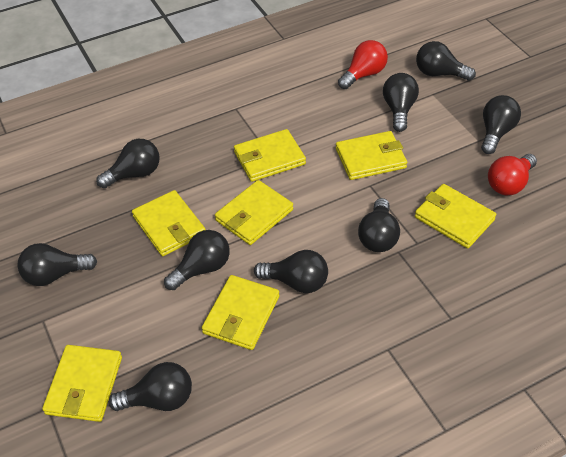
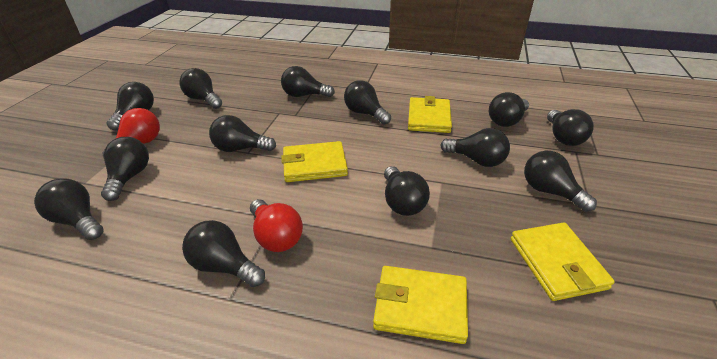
black light bulb: [17,243,97,286] [96,139,160,188] [109,362,192,411] [164,230,230,290] [254,250,328,293] [358,198,400,252] [383,73,419,132] [416,41,476,81] [481,95,521,154] = 9 -> [34,178,104,240] [101,137,149,201] [107,82,154,130] [179,68,222,109] [182,220,265,287] [209,115,276,152] [281,66,335,97] [344,80,391,125] [384,166,430,216] [440,128,510,167] [489,92,529,127] [524,151,597,212] [547,109,594,146] = 13
yellow wallet: [42,345,122,422] [132,190,206,256] [202,275,280,350] [215,180,293,245] [234,129,306,182] [336,131,407,180] [415,184,496,249] = 7 -> [281,141,348,182] [373,266,468,344] [408,96,452,133] [511,222,615,301] = 4

